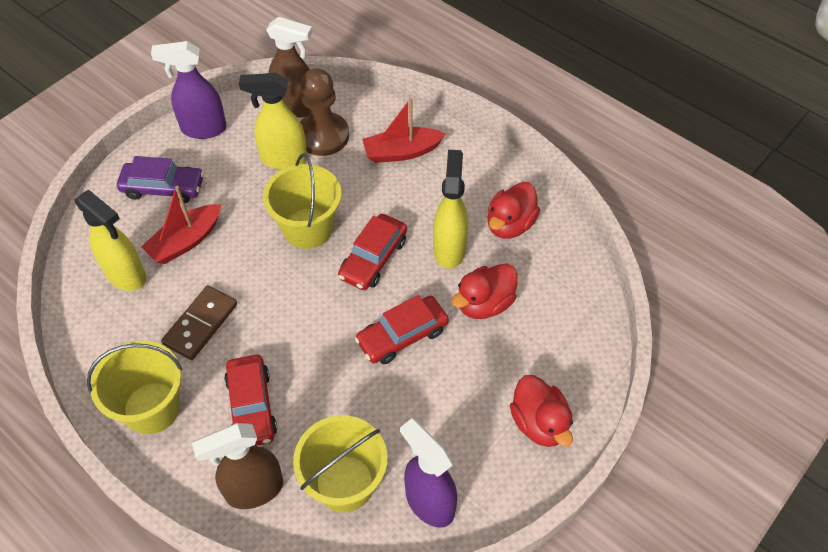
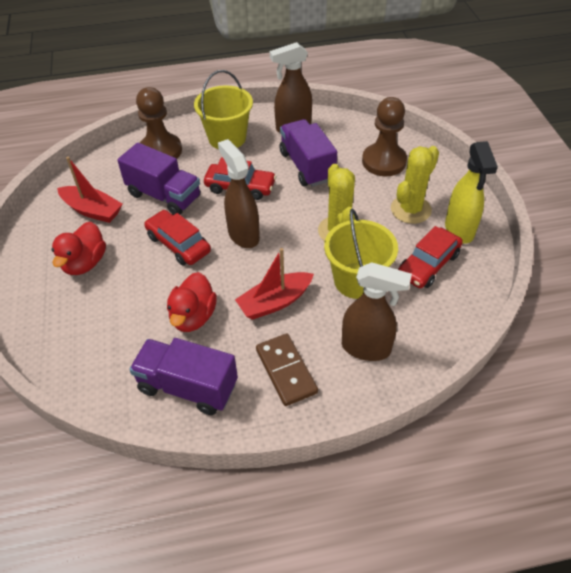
brown pawn: [300,68,349,156] = 1 -> [136,87,182,159] [362,97,407,176] = 2
brown spray bottle: [192,423,283,509] [266,17,313,117] = 2 -> [218,139,260,248] [270,42,312,133] [342,262,412,361] = 3
purple car: [117,156,204,203] = 1 -> none = 0
purple spray bottle: [151,41,227,139] [400,418,457,528] = 2 -> none = 0
purple truck: none = 0 -> [117,143,201,215] [129,338,238,415] [280,119,337,187] = 3
red duck: [452,263,518,319] [487,182,540,239] [510,375,573,447] = 3 -> [52,222,106,275] [167,272,217,332] = 2
yellow bucket: [87,341,183,434] [263,153,342,249] [293,415,388,512] = 3 -> [194,70,253,149] [324,209,398,299] = 2
yellow cactus: none = 0 -> [318,164,355,241] [391,146,439,224] = 2
yellow spray bottle: [75,190,146,291] [239,73,307,170] [433,150,468,269] = 3 -> [445,141,498,244] = 1

